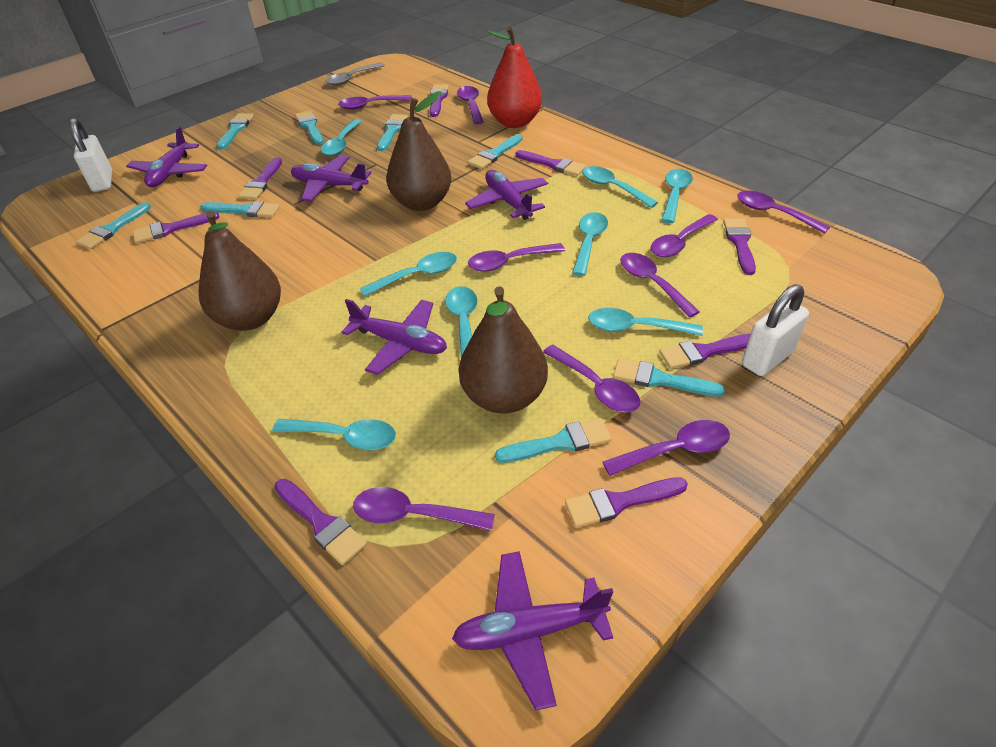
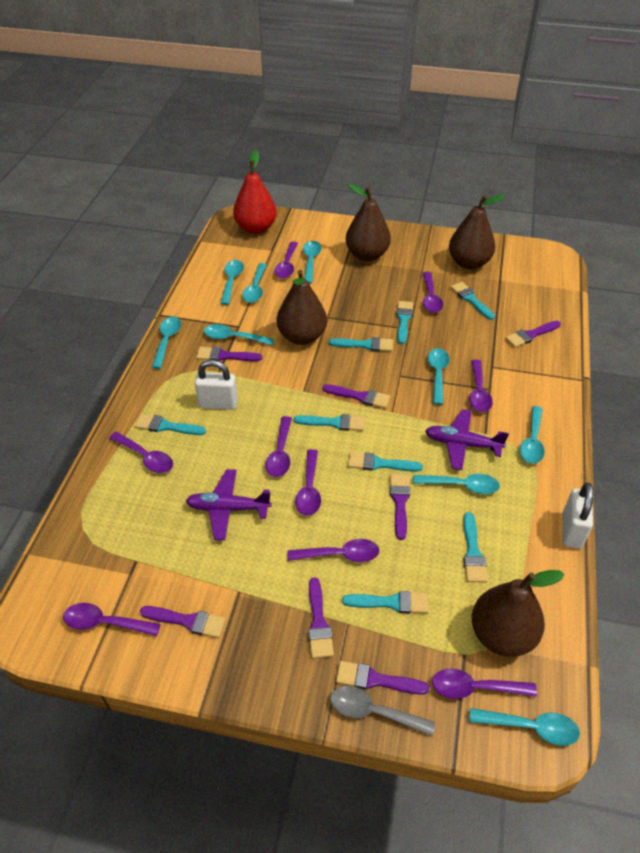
brown pear: [199,210,281,331] [387,91,451,211] [459,286,548,414] = 3 -> [277,270,327,345] [346,184,391,261] [449,194,505,269] [472,570,565,657] = 4
purple brush: [132,212,219,243] [238,157,282,200] [274,479,367,565] [430,84,449,117] [515,150,586,176] [565,477,688,528] [659,334,750,369] [723,218,756,275] = 8 -> [140,606,226,638] [196,347,262,361] [308,577,334,659] [323,384,390,409] [336,661,429,695] [390,474,410,540] [505,321,561,348] = 7
purple plane: [127,126,207,187] [291,155,371,202] [342,299,447,375] [452,551,613,711] [465,170,548,220] = 5 -> [186,469,272,540] [425,409,509,470] = 2
turquoise spoon: [272,419,396,450] [321,119,362,156] [360,252,457,297] [445,286,477,357] [572,212,608,276] [582,166,658,208] [588,308,703,336] [662,169,693,223] = 8 -> [152,316,181,369] [204,324,274,345] [220,260,244,305] [242,263,267,303] [303,241,321,284] [413,474,500,494] [428,348,450,405] [469,708,580,746] [520,406,545,464] = 9

